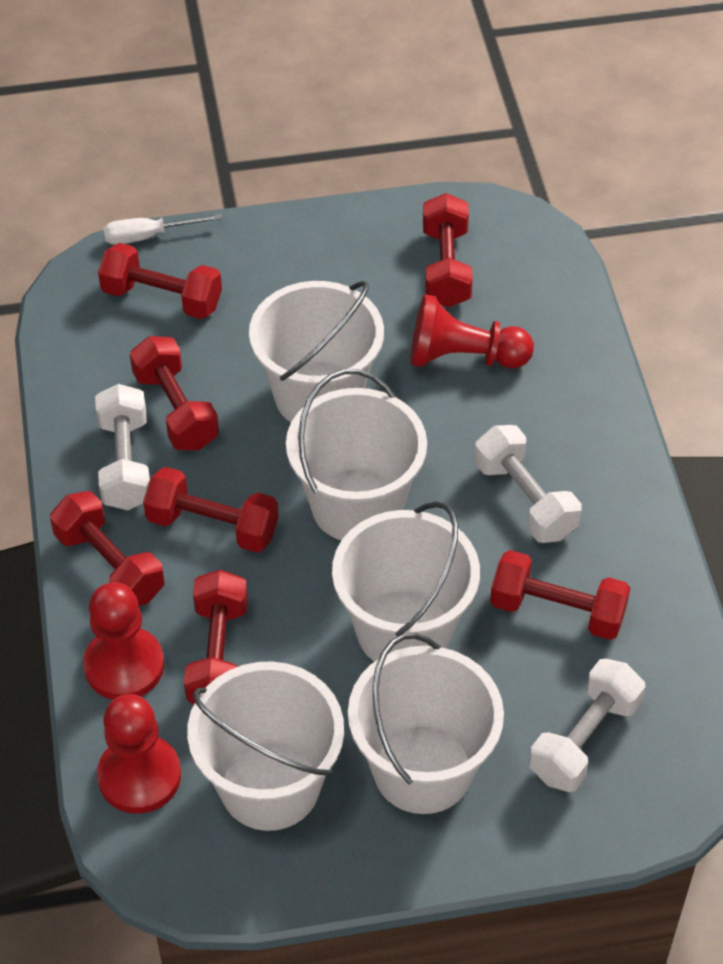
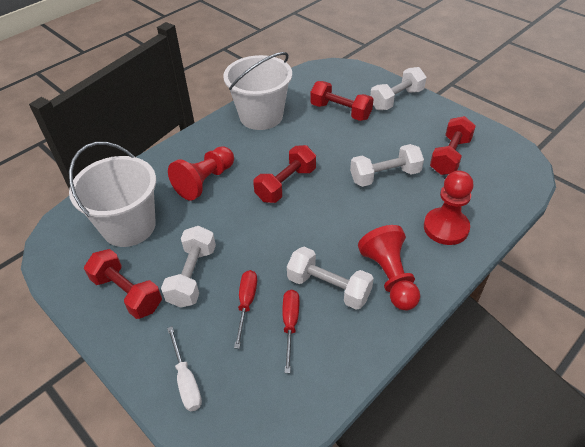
red dumbbell: [50,491,164,606] [98,243,222,319] [130,336,219,450] [143,467,278,553] [184,570,248,704] [423,193,473,307] [490,550,630,640] = 7 -> [84,249,162,319] [253,145,316,203] [310,81,373,121] [430,116,476,175] = 4
red screwdriver: none = 0 -> [234,270,257,349] [282,290,299,373] = 2
white bucket: [187,661,344,831] [249,281,384,422] [286,369,427,540] [332,501,480,662] [348,633,504,814] = 5 -> [69,142,156,247] [223,52,292,130] = 2
white dumbbell: [95,384,150,510] [474,425,582,543] [529,659,646,792] = 3 -> [161,226,216,308] [287,247,374,310] [350,144,424,187] [370,67,426,110] = 4

